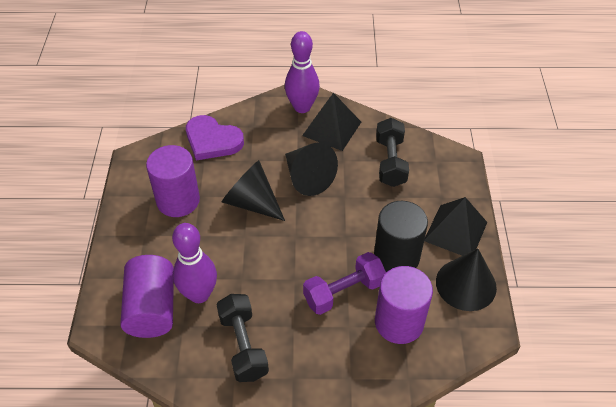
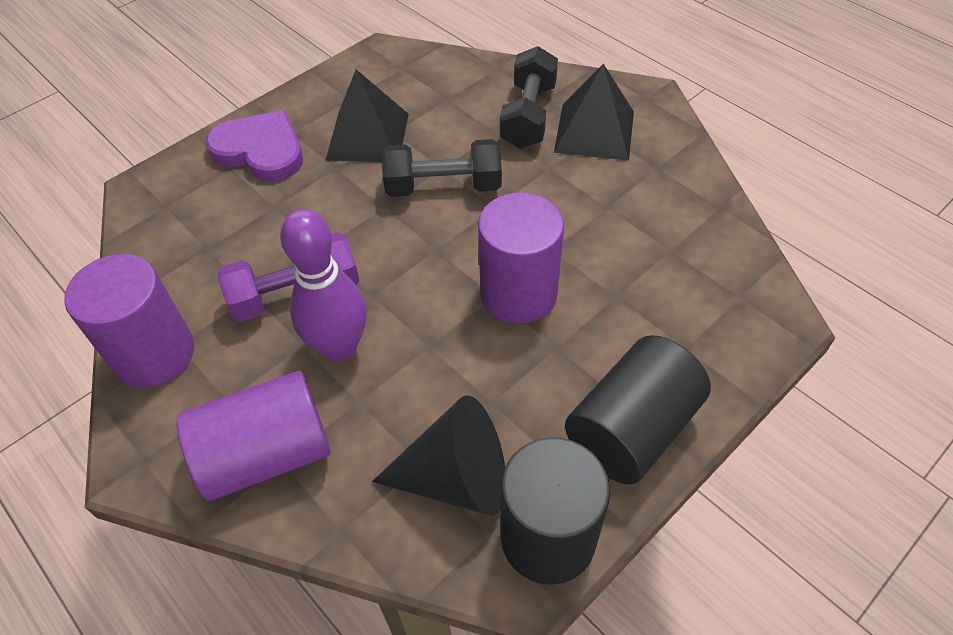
black cone: [222,160,285,221] [285,143,338,196] [436,249,497,311] = 3 -> [372,396,505,516] = 1
black cylinder: [374,201,428,273] = 1 -> [501,437,611,585] [565,335,711,485] = 2
purple bowling pin: [172,223,217,303] [285,31,320,113] = 2 -> [280,209,367,362] = 1

